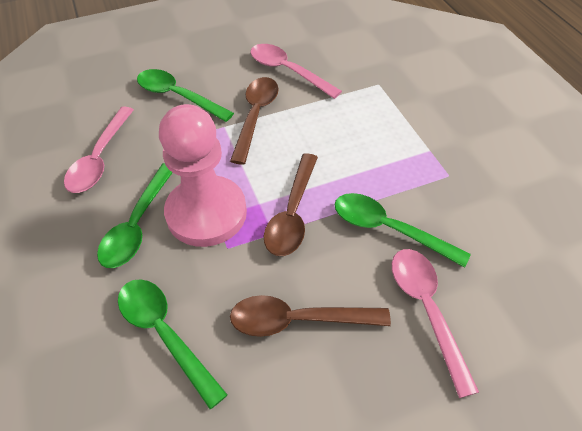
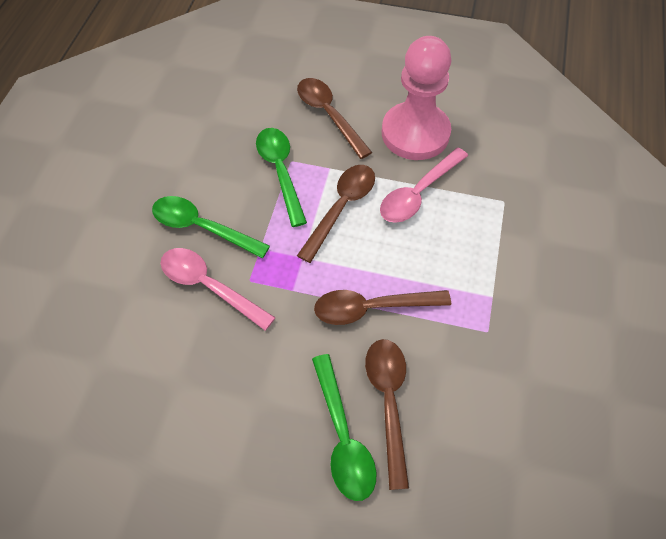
brown spoon: [230,77,279,164] [230,295,391,337] [264,153,318,256] = 3 -> [297,78,372,159] [297,165,375,263] [314,290,451,325] [365,339,409,490] = 4
green spoon: [97,163,173,268] [118,279,228,409] [137,69,234,122] [334,193,471,268] = 4 -> [152,196,270,258] [256,128,307,227] [312,354,377,501] = 3
pink spoon: [64,106,134,193] [250,44,342,99] [392,249,479,398] = 3 -> [160,248,276,331] [380,148,468,223] = 2

